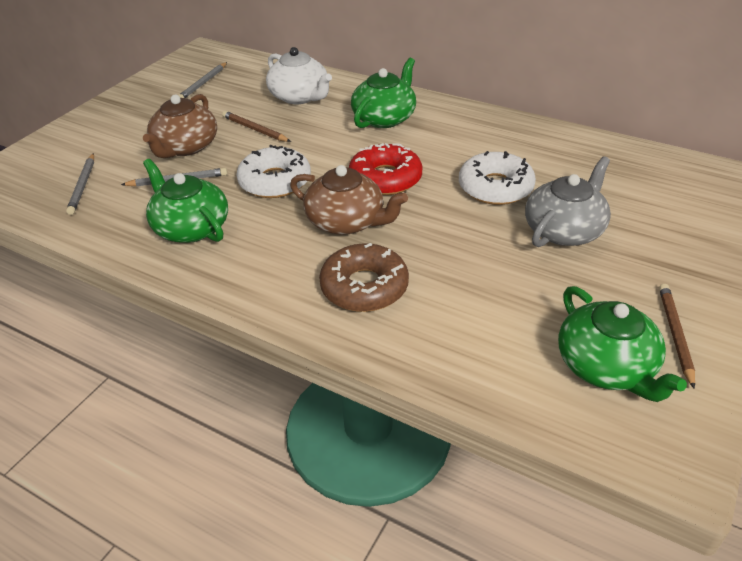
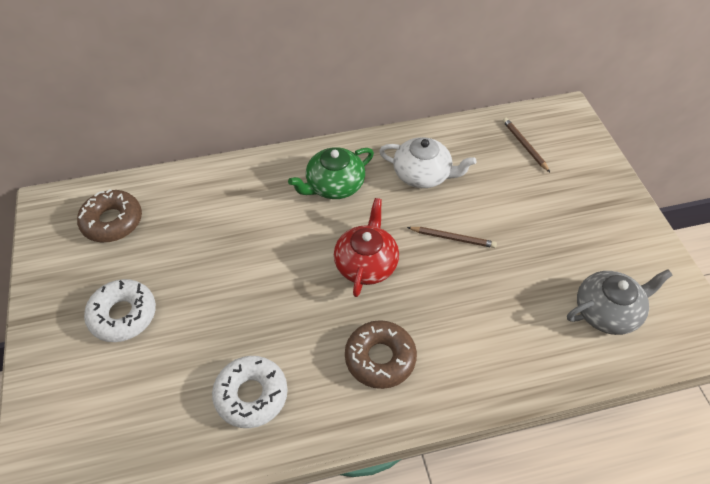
brown donut: [319,243,409,312] = 1 -> [77,189,142,242] [345,320,417,389] = 2
brown teapot: [143,94,217,158] [290,165,408,235] = 2 -> none = 0
green teapot: [143,159,228,243] [351,58,416,128] [558,286,687,402] = 3 -> [288,147,374,199] = 1
grey pencil: [66,153,94,215] [121,168,227,187] [178,62,227,98] = 3 -> none = 0
red donut: [349,143,422,195] = 1 -> none = 0
red teapot: none = 0 -> [334,198,399,297] = 1

